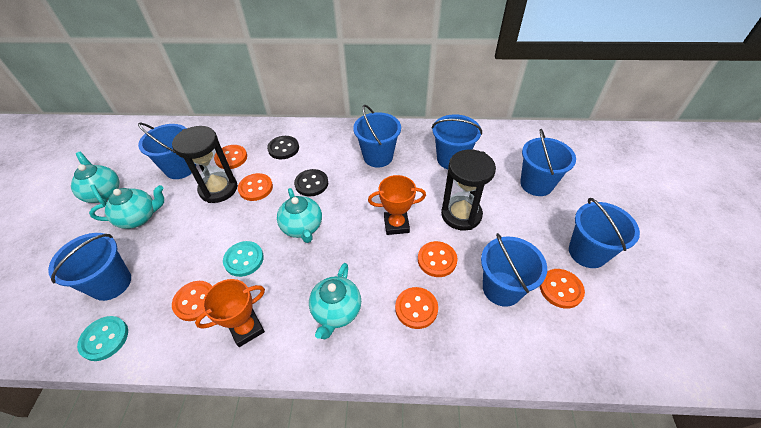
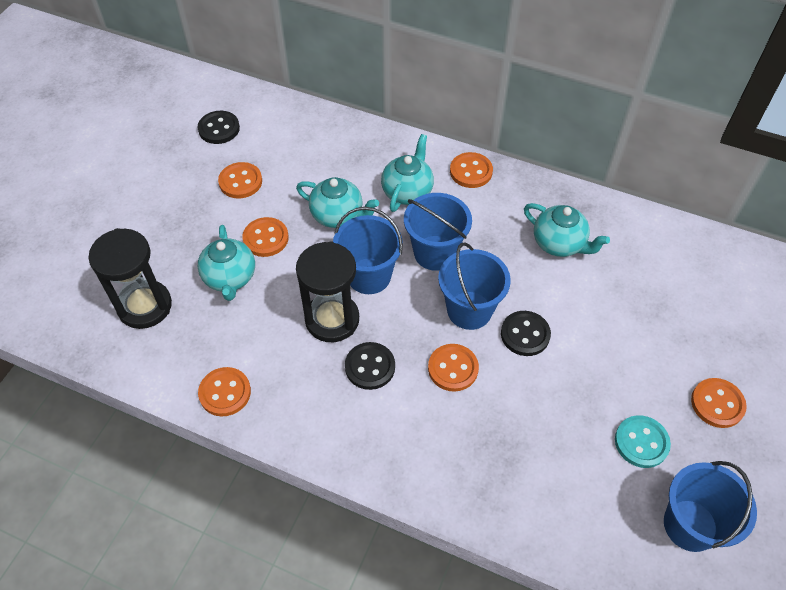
black button: [267,136,299,159] [294,169,328,196] = 2 -> [197,111,240,144] [345,342,395,390] [501,311,551,356] = 3
blue bucket: [48,233,131,301] [138,123,196,179] [353,105,401,168] [432,114,482,169] [481,233,547,307] [520,129,576,196] [569,198,640,268] = 7 -> [333,207,403,294] [404,193,472,271] [438,243,511,330] [664,461,757,552] = 4
orange trophy: [195,279,265,347] [368,175,426,235] = 2 -> none = 0
turquoise button: [77,316,128,361] [223,241,264,277] = 2 -> [615,415,671,468] = 1

